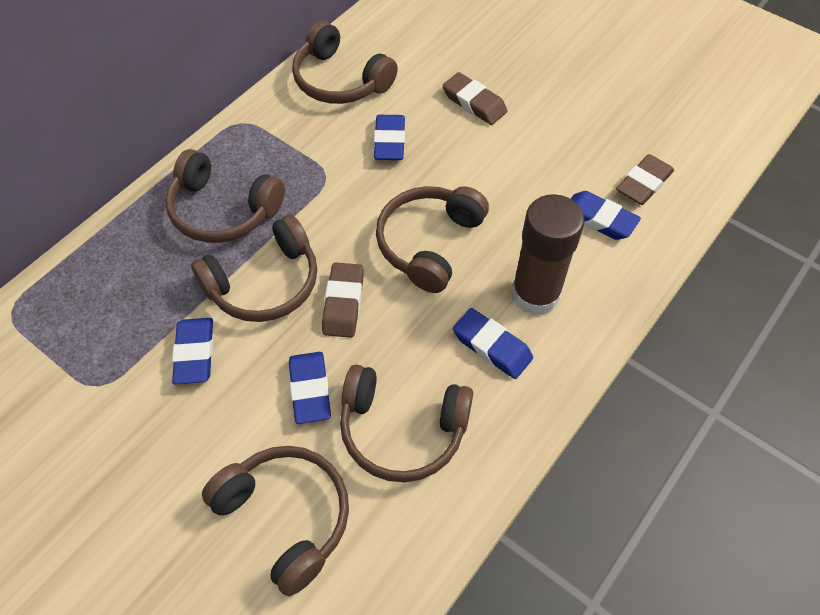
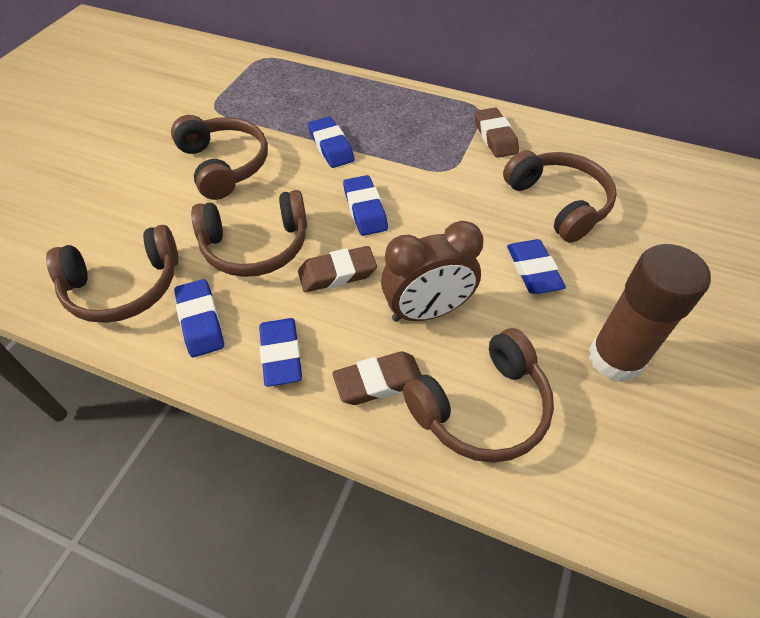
brown clock: none = 0 -> [381,221,484,322] = 1
brown headphones: [165,149,285,243] [191,215,317,322] [202,446,349,597] [292,21,398,104] [340,364,473,482] [376,186,489,293] = 6 -> [46,225,179,323] [171,115,268,200] [191,190,307,277] [403,328,554,463] [503,150,617,243] = 5

